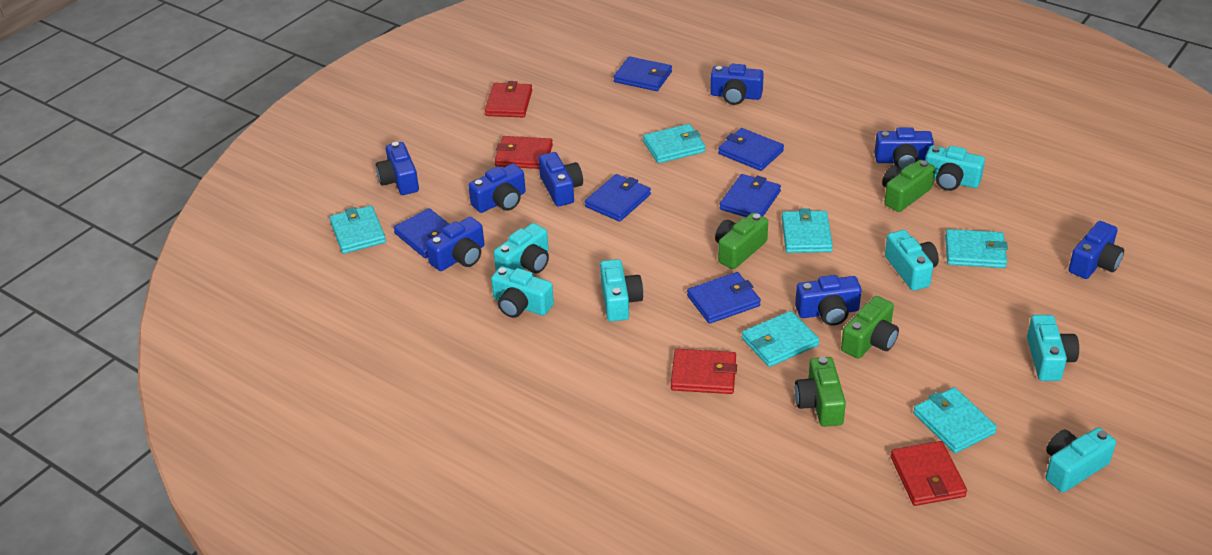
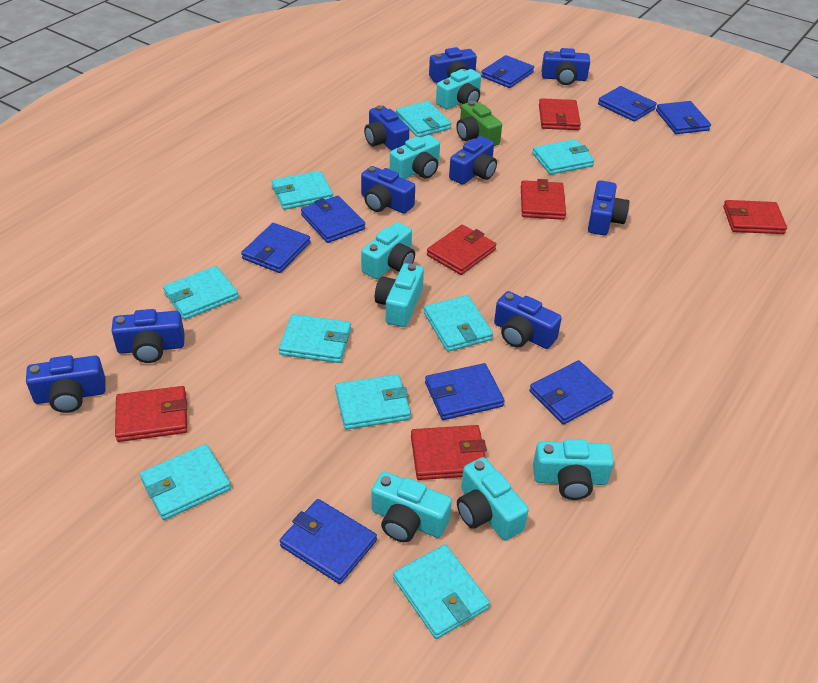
blue camera: [376,142,419,195] [426,217,484,271] [468,163,526,213] [539,152,583,207] [710,64,764,105] [795,275,861,326] [874,127,934,169] [1069,221,1124,279] = 8 -> [26,355,106,413] [112,309,185,363] [361,166,415,214] [364,105,409,151] [429,47,477,83] [449,136,497,185] [494,291,562,349] [541,48,590,85] [588,180,629,235] = 9
blue wallet: [393,208,449,258] [585,174,651,222] [614,57,672,91] [687,272,761,324] [718,128,784,171] [720,174,781,217] = 6 -> [241,223,310,273] [280,499,377,584] [301,196,365,243] [425,363,505,420] [481,55,534,88] [529,360,614,424] [598,86,657,122] [656,101,711,134] = 8
green camera: [715,213,768,269] [795,357,846,427] [841,296,899,359] [882,160,935,212] = 4 -> [456,101,502,146] = 1
red wallet: [485,81,532,117] [495,136,553,169] [671,349,737,394] [890,441,967,506] = 4 -> [115,386,188,442] [411,425,487,480] [427,225,496,275] [521,179,566,220] [539,98,581,130] [723,200,787,234] = 6
turquoise wallet: [330,206,386,254] [643,124,705,163] [742,311,819,367] [782,208,833,253] [913,387,997,453] [945,229,1008,268] = 6 -> [140,444,231,520] [163,266,239,320] [271,171,333,210] [279,314,351,363] [335,374,411,430] [393,544,490,639] [396,101,451,137] [424,295,493,352] [532,139,594,175] = 9

